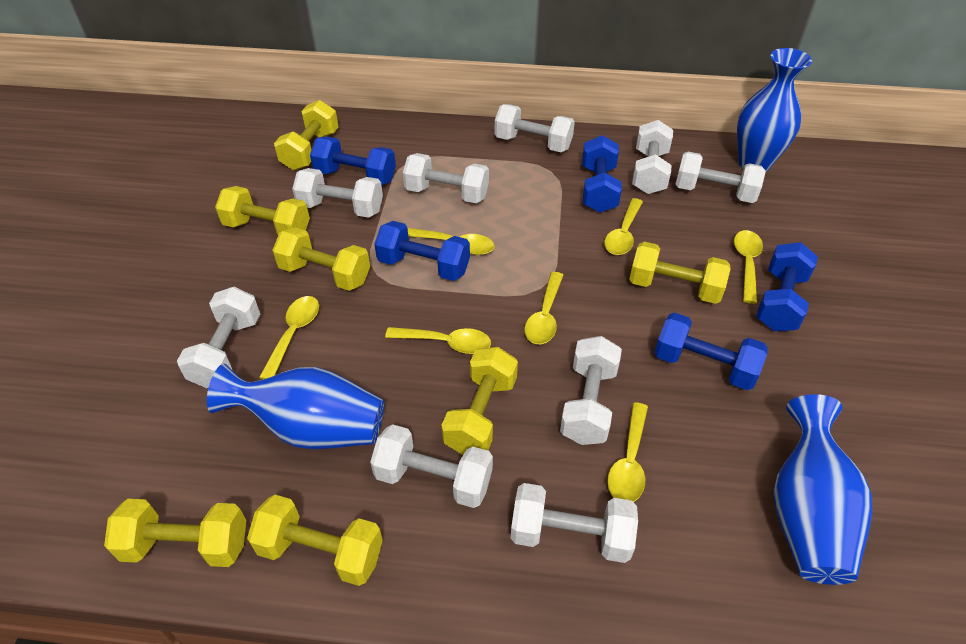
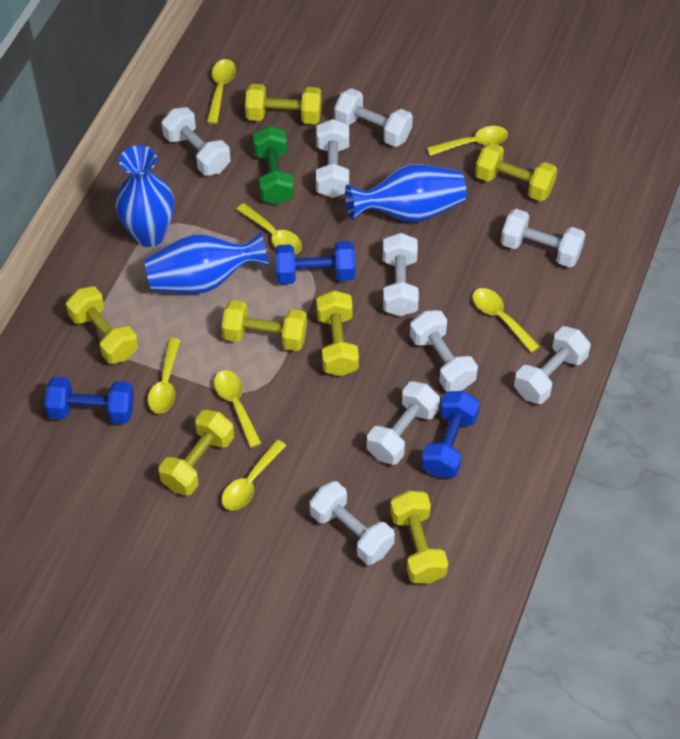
blue dumbbell: [310,136,396,185] [374,221,470,281] [582,135,622,213] [654,313,768,390] [756,242,818,331] = 5 -> [45,377,134,424] [275,241,355,284] [421,391,480,478] = 3
green dumbbell: none = 0 -> [253,126,294,204] = 1

